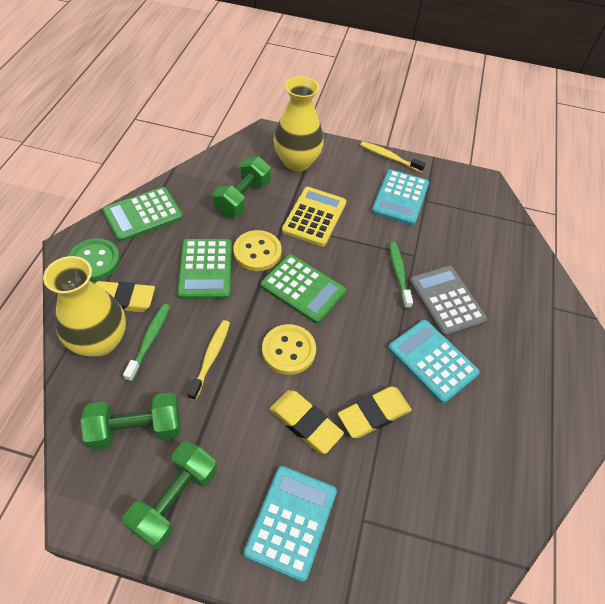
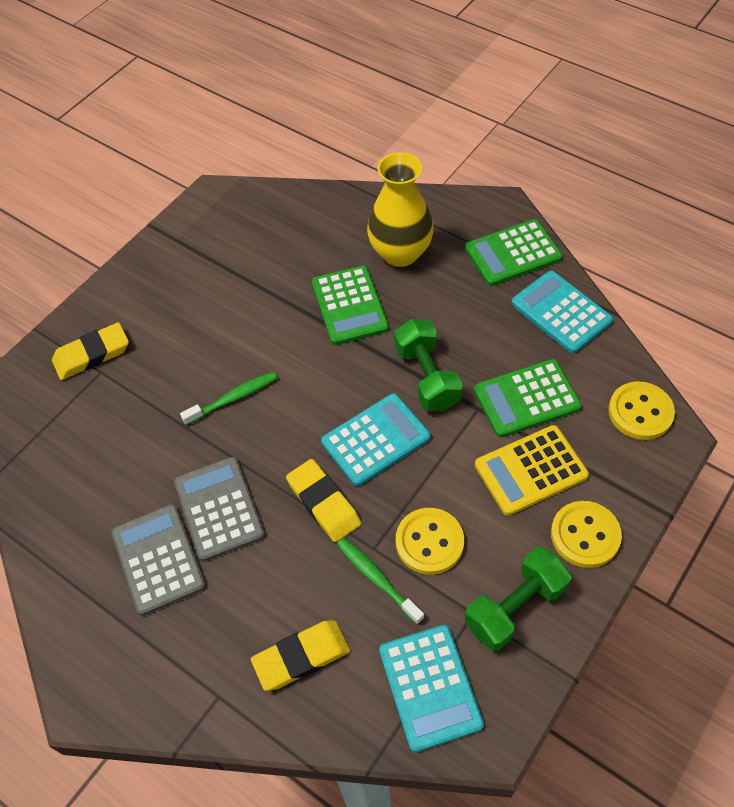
green button: [68,238,120,281] = 1 -> none = 0
green dumbbell: [81,393,181,450] [123,441,217,550] [213,156,271,218] = 3 -> [394,319,463,411] [465,547,572,651] = 2
grey calculator: [409,266,487,337] = 1 -> [111,504,206,616] [174,457,265,562] = 2
yellow button: [233,230,282,271] [262,324,316,375] = 2 -> [396,508,464,575] [551,501,622,568] [608,381,675,440] = 3
yellow toothbrush: [187,320,230,401] [360,141,426,173] = 2 -> none = 0
yellow vase: [43,256,126,357] [274,76,324,171] = 2 -> [367,152,434,267] = 1

